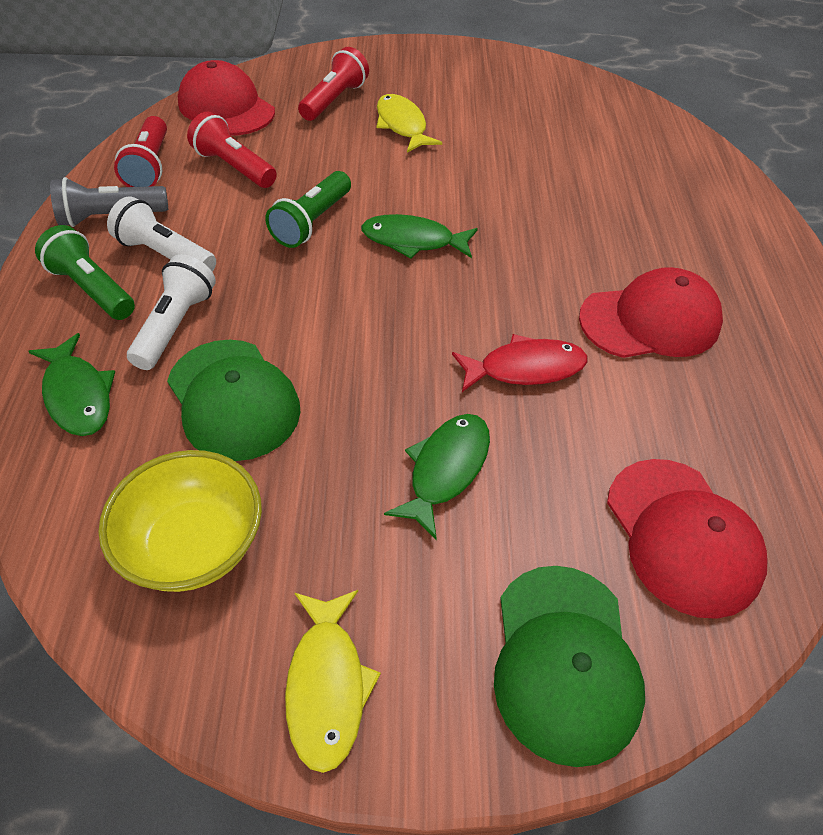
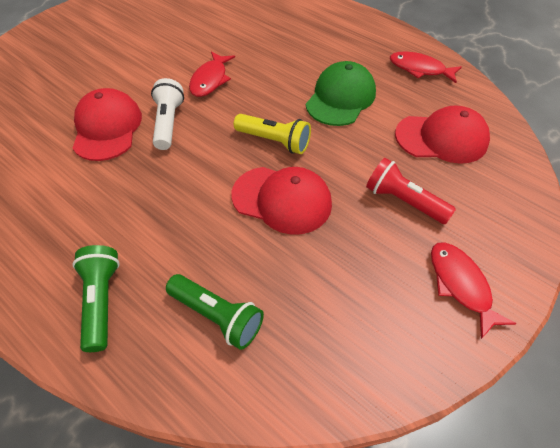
green cap: [167,340,301,461] [494,566,645,767] = 2 -> [306,61,376,126] = 1
green fish: [28,333,115,436] [361,214,478,259] [384,414,490,540] = 3 -> none = 0
grey flashlight: [50,177,168,227] = 1 -> none = 0
red fish: [452,334,588,392] = 1 -> [189,52,235,97] [390,52,462,83] [431,242,517,339] = 3
red flashlight: [114,116,167,187] [187,112,277,188] [298,47,369,121] = 3 -> [366,158,456,224] = 1
white flashlight: [107,196,216,272] [127,254,216,370] = 2 -> [151,78,184,150] = 1
yellow bowl: [98,450,262,592] = 1 -> none = 0
yellow fish: [285,590,381,773] [376,94,442,153] = 2 -> none = 0
yellow flashlight: none = 0 -> [234,114,311,154] = 1

